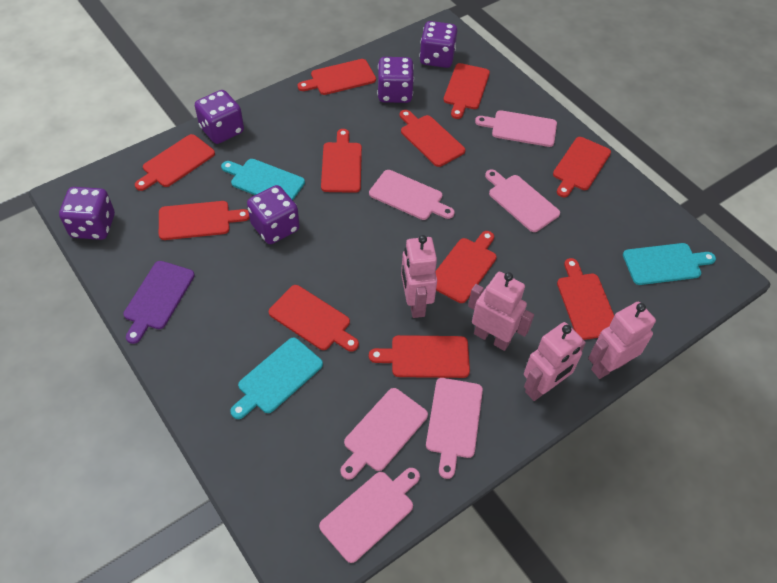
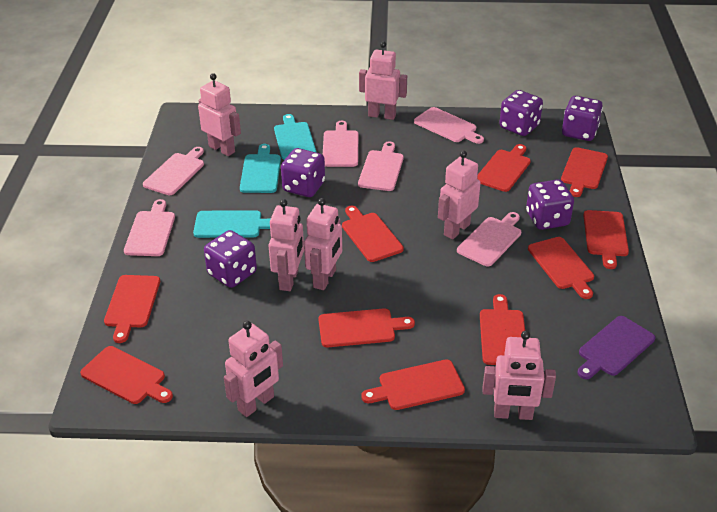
pink robot: [401,235,437,318] [468,272,534,351] [524,322,586,401] [588,302,656,379] = 4 -> [198,73,241,156] [224,321,283,417] [269,199,304,291] [304,198,342,290] [359,41,407,120] [438,150,481,239] [483,331,556,420] = 7
red cutting board: [135,134,215,191] [159,201,249,240] [269,285,359,352] [298,59,376,95] [321,129,362,193] [369,335,470,378] [400,110,465,167] [435,231,497,303] [443,63,490,119] [553,137,611,197] [557,258,614,340] = 11 -> [80,346,173,404] [104,275,160,343] [318,308,415,347] [342,206,404,262] [361,359,465,410] [477,144,531,192] [480,294,525,365] [528,237,594,299] [561,147,608,197] [583,210,629,269] = 10

